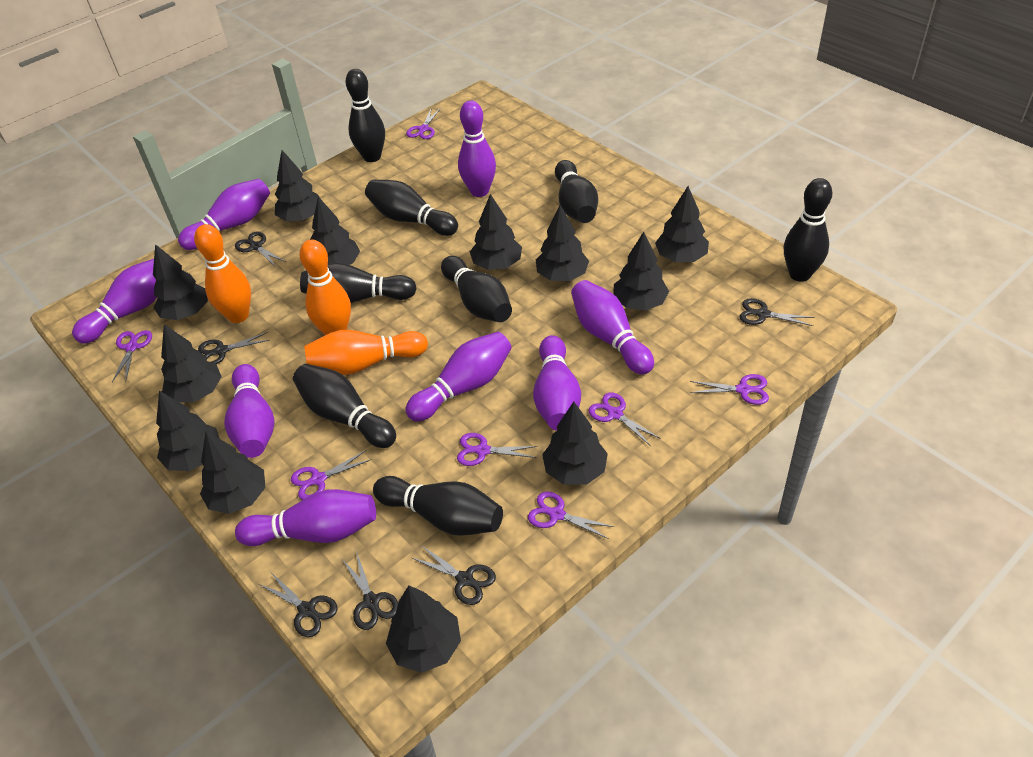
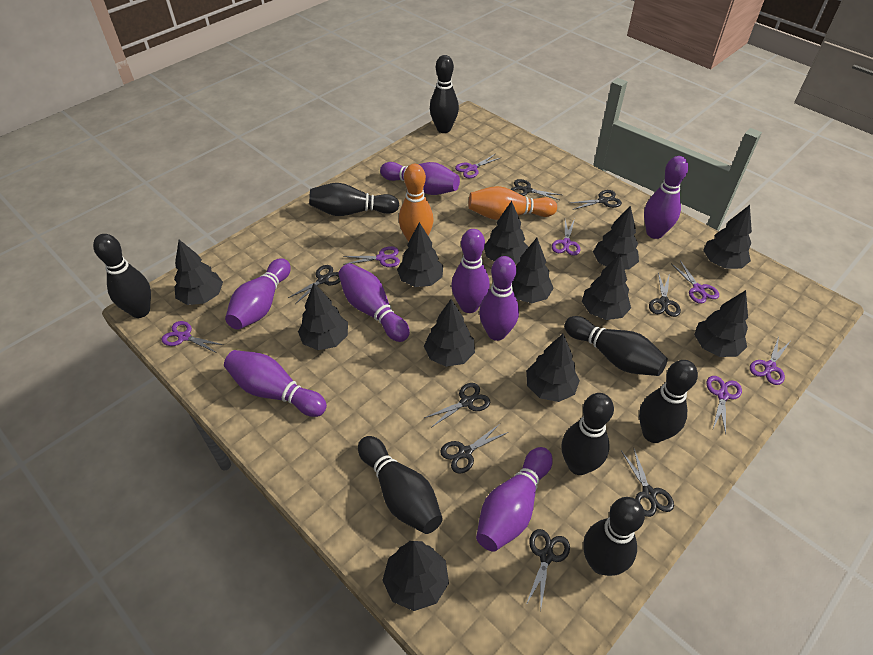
black scissors: [198,332,269,364] [235,232,286,267] [259,574,338,637] [342,551,398,630] [412,545,496,605] [740,298,814,326] = 6 -> [288,265,341,304] [424,383,490,428] [440,424,508,474] [510,179,561,200] [526,529,570,609] [571,190,622,210] [621,447,674,517] [649,272,681,317] = 8
orange bowling pin: [194,224,251,323] [299,240,351,335] [304,330,428,375] = 3 -> [399,164,433,242] [469,186,557,220] = 2

